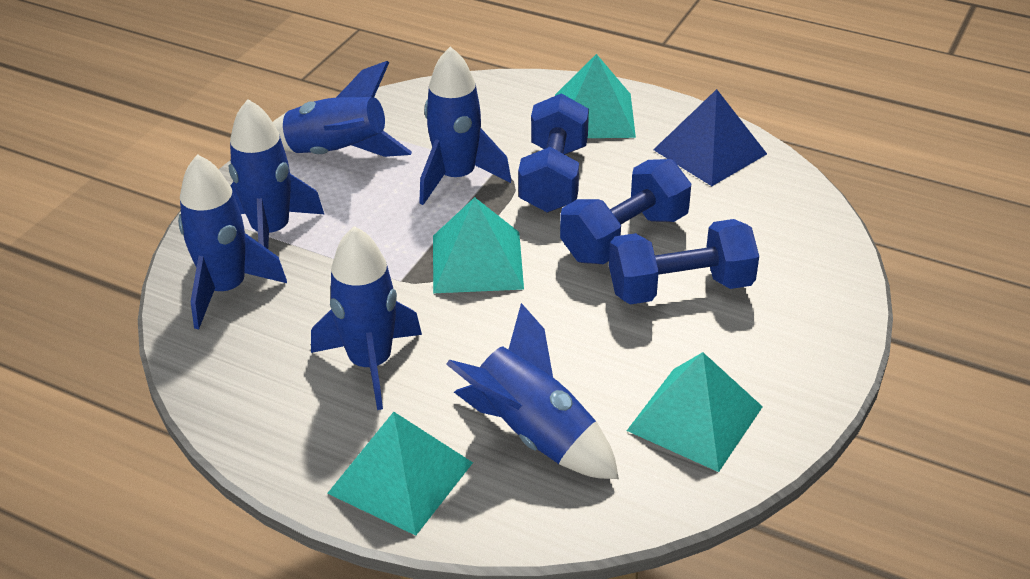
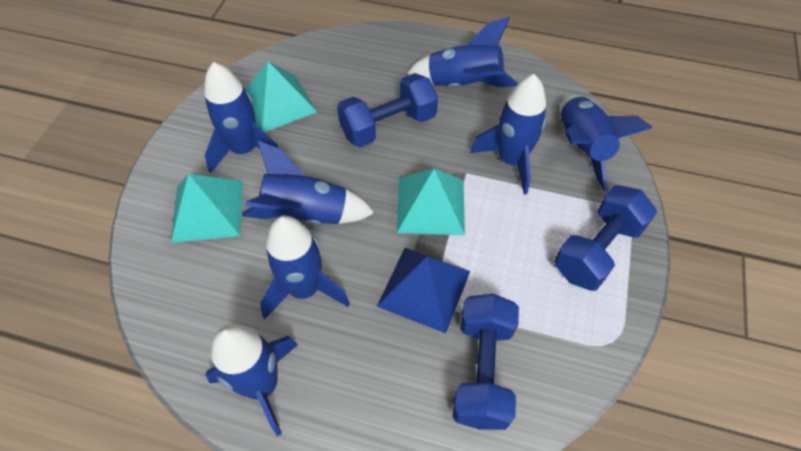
blue rocket: [178,154,287,329] [229,99,324,249] [273,61,412,157] [311,226,422,410] [419,47,511,205] [446,303,619,479] = 6 -> [204,62,279,173] [206,324,298,436] [242,141,374,225] [260,216,350,319] [406,17,518,87] [470,74,547,195] [560,95,652,192] = 7
turquoise pyramid: [327,412,473,536] [433,197,524,293] [555,54,636,138] [627,352,763,472] = 4 -> [171,174,243,243] [245,62,317,132] [397,169,465,235] = 3

